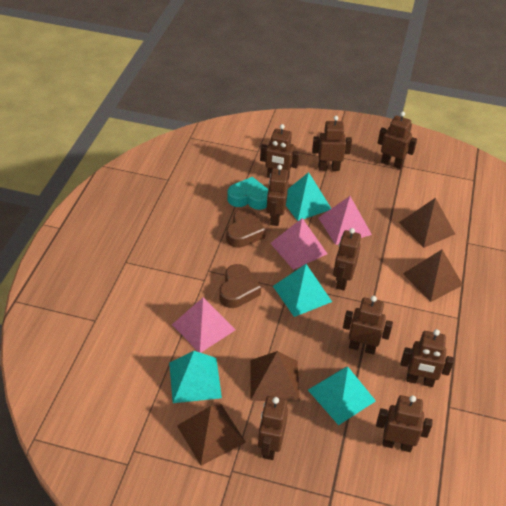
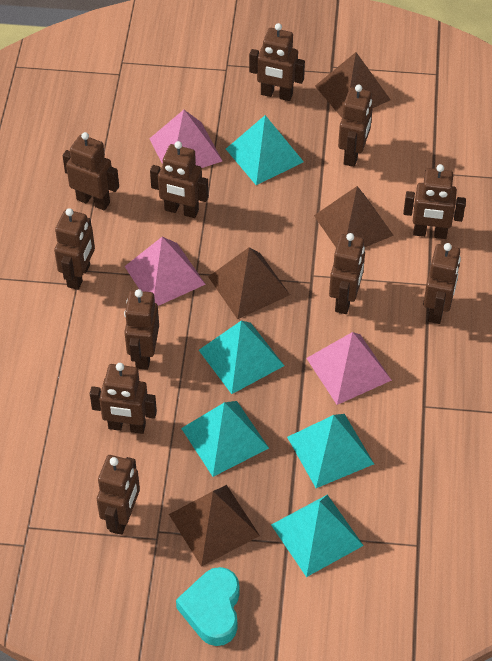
brown heart: [219,264,261,308] [226,208,266,248] = 2 -> none = 0
brown robot: [258,396,288,460] [260,124,299,179] [266,165,288,226] [312,116,352,171] [333,228,361,290] [343,296,393,354] [376,395,433,452] [378,112,417,169] [401,329,454,387] = 9 -> [54,208,95,290] [62,132,119,211] [90,363,157,434] [97,455,140,535] [124,289,159,370] [150,141,209,218] [249,23,305,101] [329,233,365,314] [338,84,373,167] [403,164,466,239] [423,243,461,324] = 11
turquoise pyramid: [169,351,222,403] [273,264,332,317] [286,172,331,221] [308,367,376,425] = 4 -> [181,401,269,477] [199,321,284,394] [226,115,304,185] [271,495,364,577] [287,414,374,488] = 5

